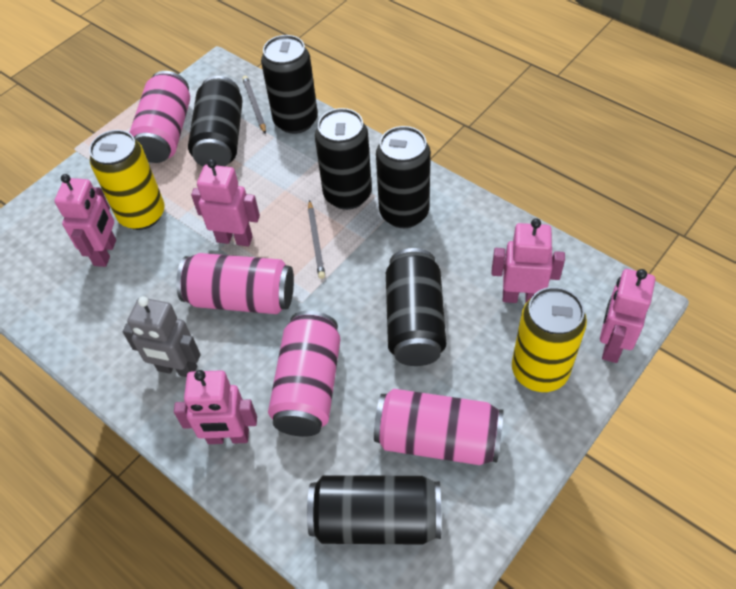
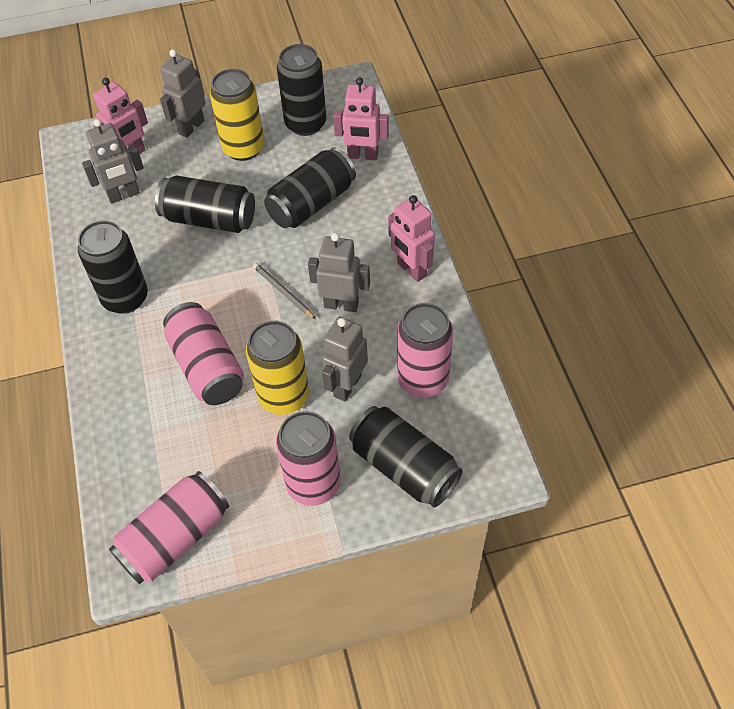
black can: [188,76,243,166] [261,35,318,134] [307,475,441,545] [315,108,372,210] [376,126,431,228] [386,248,446,366] = 6 -> [78,220,148,314] [155,175,255,233] [264,148,356,228] [277,44,326,136] [349,406,463,507] = 5
grey pencil: [242,76,266,134] [308,200,325,279] = 2 -> [253,263,316,319] = 1
grey robot: [123,296,201,377] = 1 -> [82,119,144,204] [160,49,206,138] [308,233,370,312] [322,316,368,401] = 4
pink robot: [54,174,116,267] [174,370,257,444] [191,159,260,246] [492,218,565,303] [600,269,655,363] = 5 -> [93,78,148,154] [333,77,389,160] [388,195,435,282] = 3

